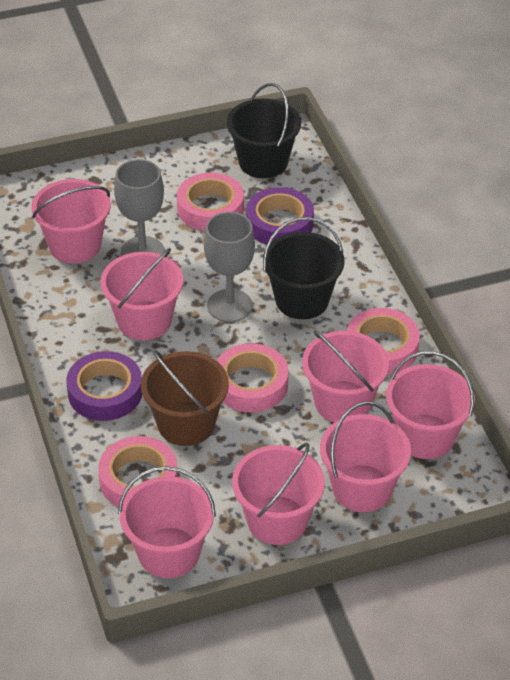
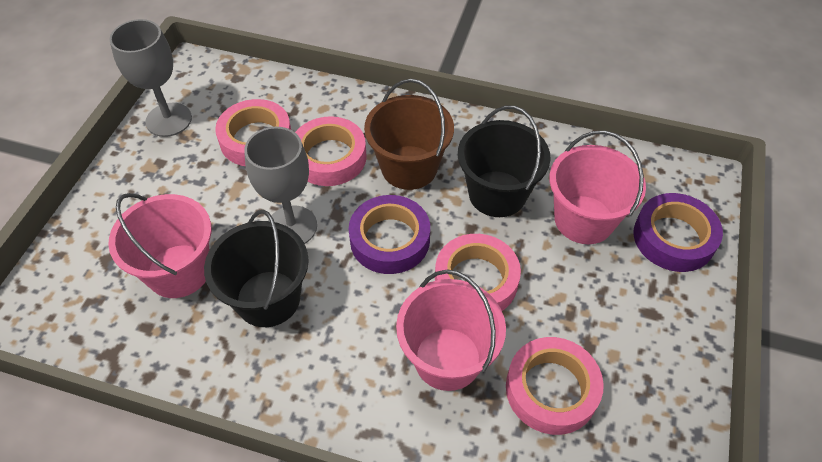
pink bucket: [31,179,111,264] [100,248,183,340] [118,466,216,578] [232,443,325,545] [302,330,389,423] [320,401,411,512] [386,351,475,459] = 7 -> [108,193,212,298] [396,269,506,391] [549,131,646,244] = 3

